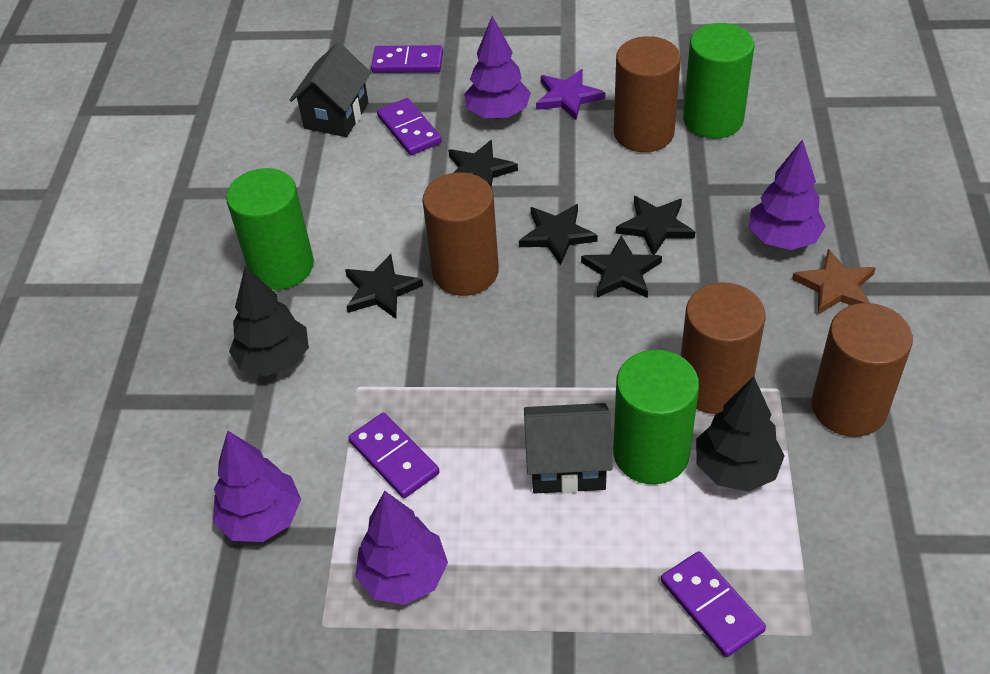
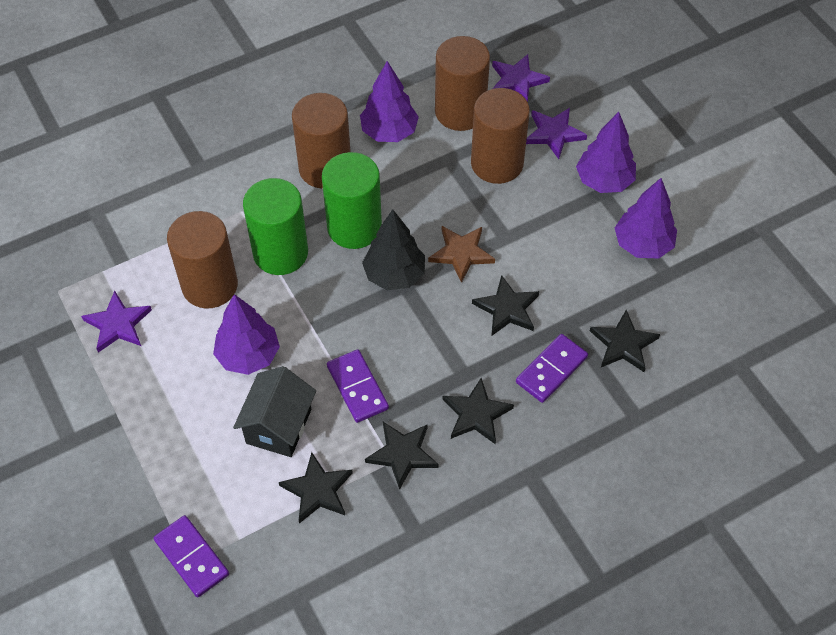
black house: [290,42,371,137] [524,403,613,493] = 2 -> [233,366,316,457] = 1
black tree: [229,266,309,376] [696,376,785,492] = 2 -> [362,209,425,290] = 1
green cylinder: [226,168,314,290] [613,350,699,484] [683,23,754,139] = 3 -> [243,178,308,275] [322,152,382,249] = 2
purple domino: [349,413,439,498] [371,45,443,73] [377,98,442,155] [661,551,766,657] = 4 -> [154,515,229,597] [327,350,389,423] [516,334,588,403] = 3
purple star: [536,69,605,120] = 1 -> [81,290,152,353] [492,54,550,102] [526,108,587,159] = 3

